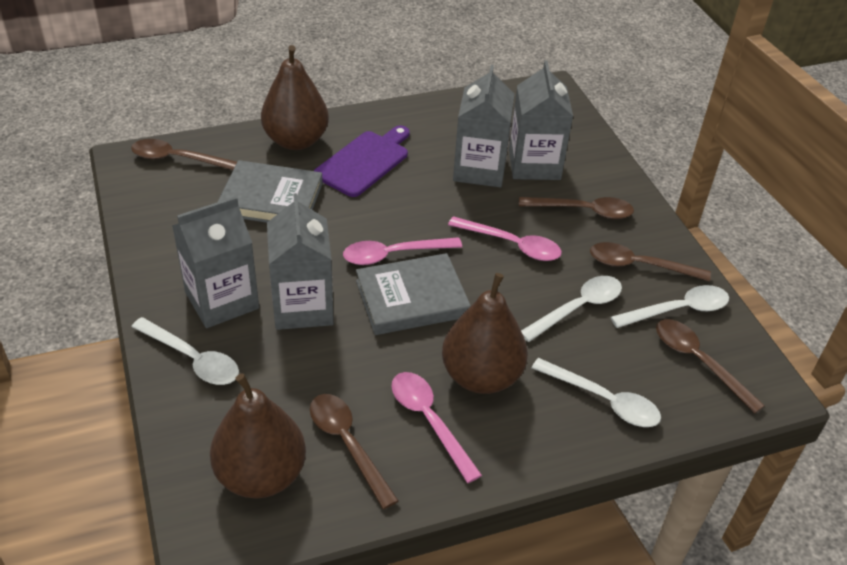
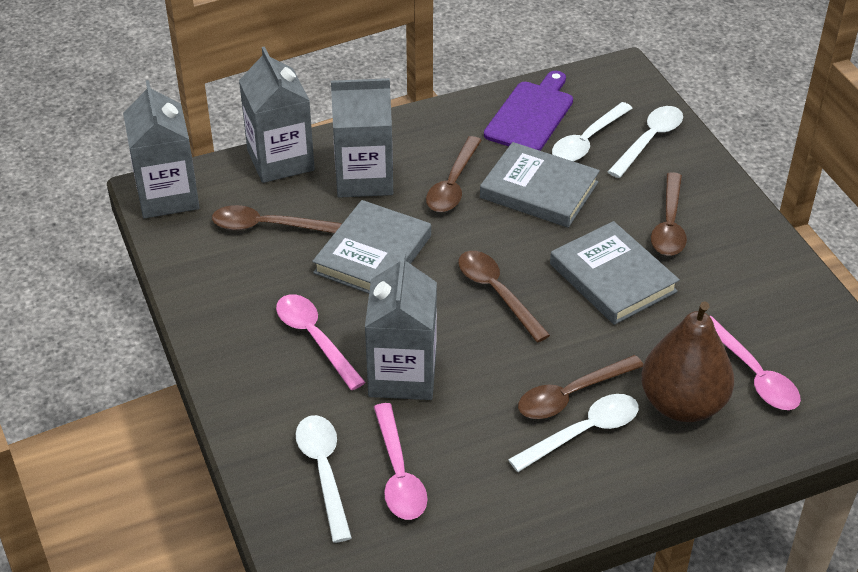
brown pear: [210,373,306,498] [261,45,329,150] [442,273,528,394] = 3 -> [641,301,734,422] = 1
grey book: [218,160,323,223] [356,253,471,335] = 2 -> [312,200,431,294] [480,142,600,228] [550,221,680,325] = 3

